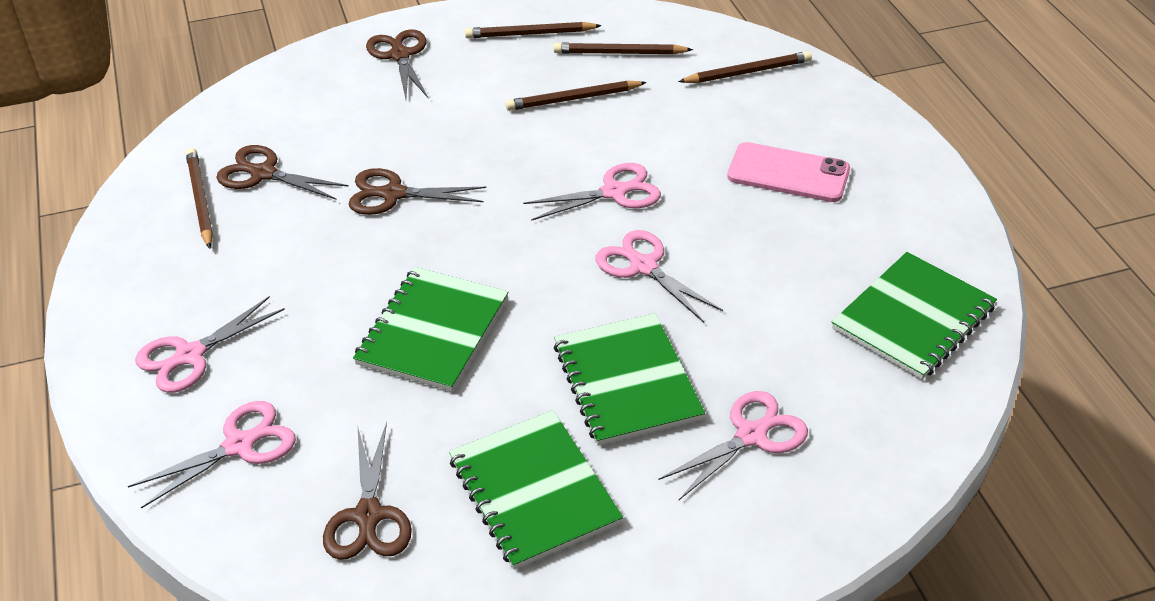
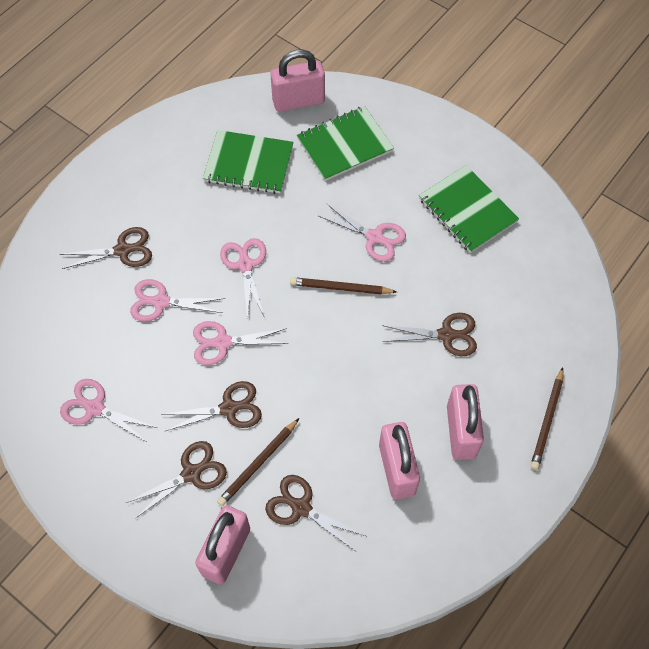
brown pencil: [186,148,213,249] [465,22,602,38] [505,81,647,111] [553,43,693,55] [678,51,812,83] = 5 -> [217,418,299,506] [290,277,397,295] [530,367,563,470] = 3
brown scissors: [216,145,349,200] [323,422,412,560] [349,168,486,215] [366,29,428,99] = 4 -> [60,227,152,269] [126,441,227,519] [161,381,262,432] [265,475,366,552] [382,313,477,356] = 5
green notebook: [353,267,508,392] [449,410,623,569] [554,313,705,446] [832,252,997,380] = 4 -> [203,130,294,194] [297,106,394,181] [419,165,519,253] = 3
pink padlock: none = 0 -> [195,505,250,585] [270,49,325,112] [379,422,420,499] [447,384,484,460] = 4
pink phone: [727,142,850,202] = 1 -> none = 0

